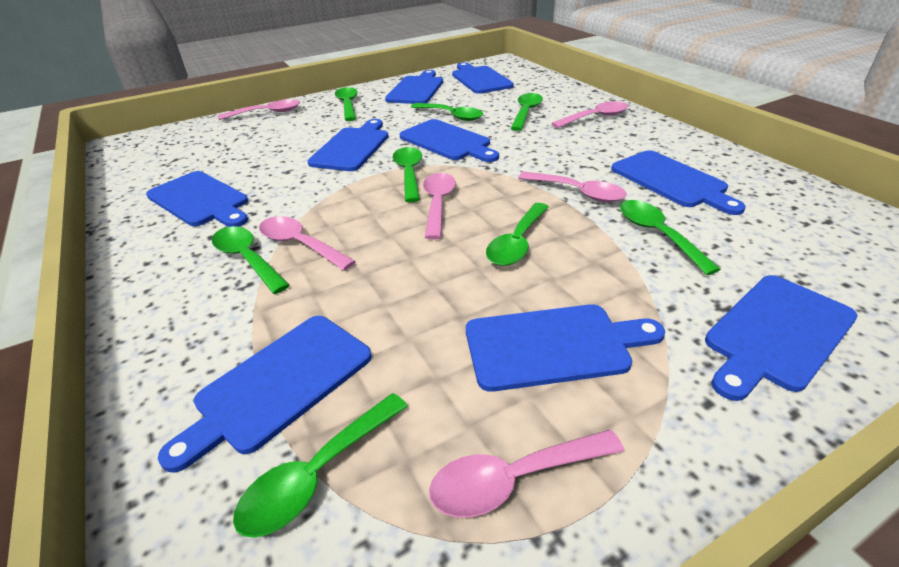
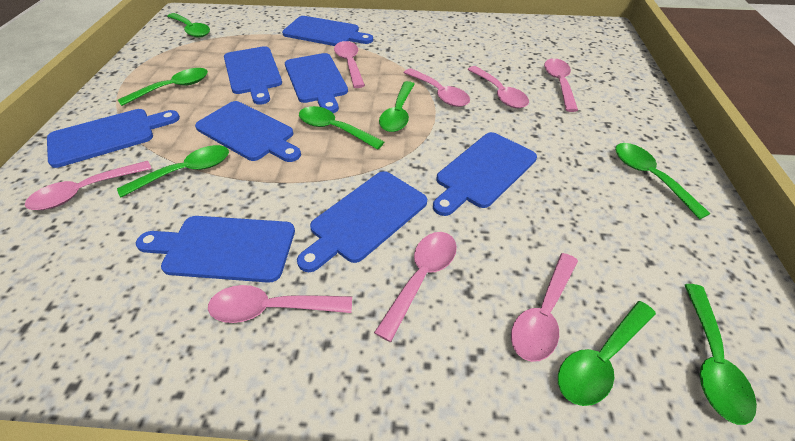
blue cutting board: [146,171,248,227] [158,316,372,473] [308,119,389,171] [385,70,443,104] [400,119,499,162] [452,62,514,94] [466,304,665,392] [611,150,746,215] [705,275,858,401] = 9 -> [47,109,180,168] [136,216,295,283] [195,101,301,162] [224,46,282,105] [282,16,373,46] [285,53,348,113] [297,171,427,272] [433,132,537,216] = 8
pink spoon: [218,99,300,120] [259,216,356,271] [423,173,456,240] [429,430,624,517] [518,172,627,202] [551,101,628,128] = 6 -> [25,161,152,210] [208,285,352,323] [334,41,365,88] [374,232,457,342] [404,68,470,107] [467,66,529,108] [511,253,578,362] [544,58,578,112] = 8

